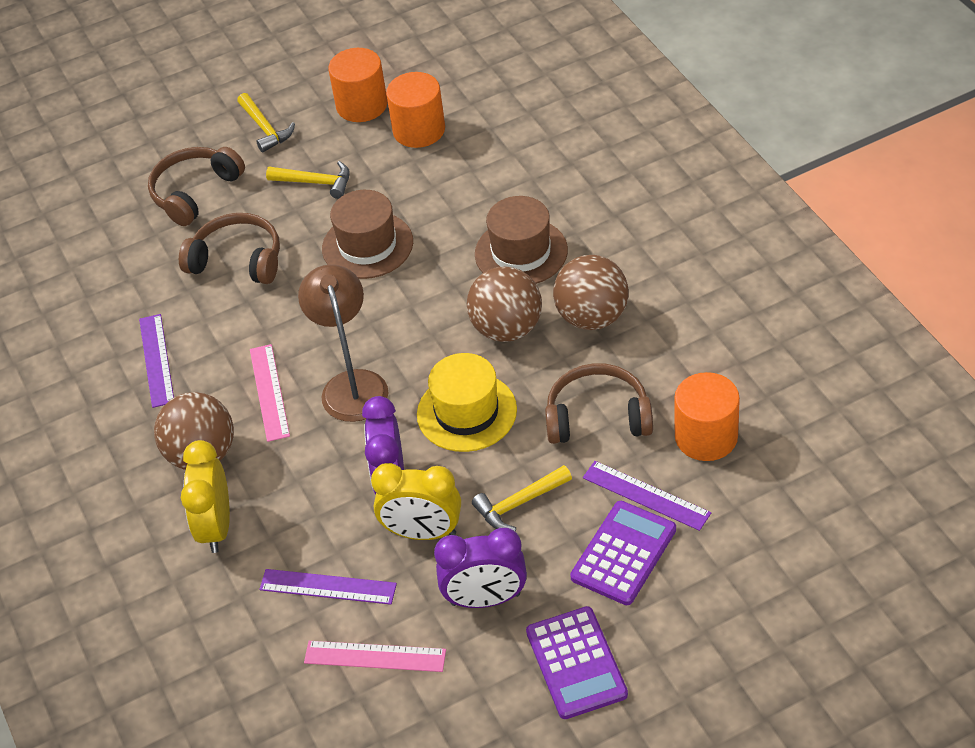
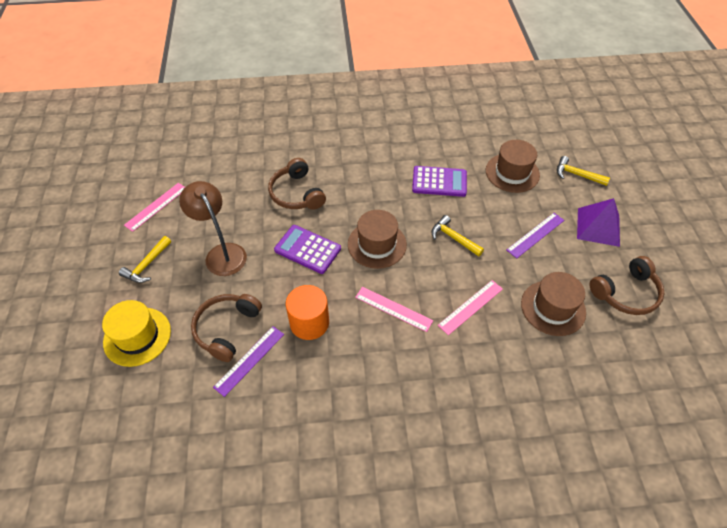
brown ball: [154,392,234,470] [467,266,542,342] [553,255,628,330] = 3 -> none = 0
brown hat: [322,190,413,279] [475,196,568,284] = 2 -> [348,210,407,269] [486,140,540,193] [521,272,586,336] = 3
orange cylinder: [328,48,387,122] [386,72,445,148] [674,372,740,461] = 3 -> [286,285,329,340] = 1
pink ruler: [250,344,290,442] [304,641,446,672] = 2 -> [124,183,185,232] [355,287,433,332] [438,280,503,335] = 3
purple clock: [362,396,404,495] [434,528,527,608] = 2 -> none = 0
purple pyramid: none = 0 -> [577,198,620,247] = 1
purple ruler: [139,314,174,408] [259,569,397,605] [583,461,711,531] = 3 -> [213,326,284,397] [507,213,564,259] = 2
yellow clock: [181,440,230,553] [371,463,461,540] = 2 -> none = 0

